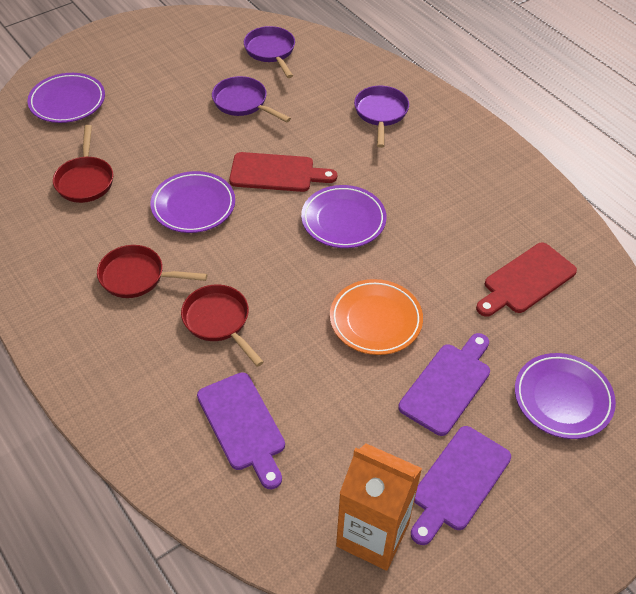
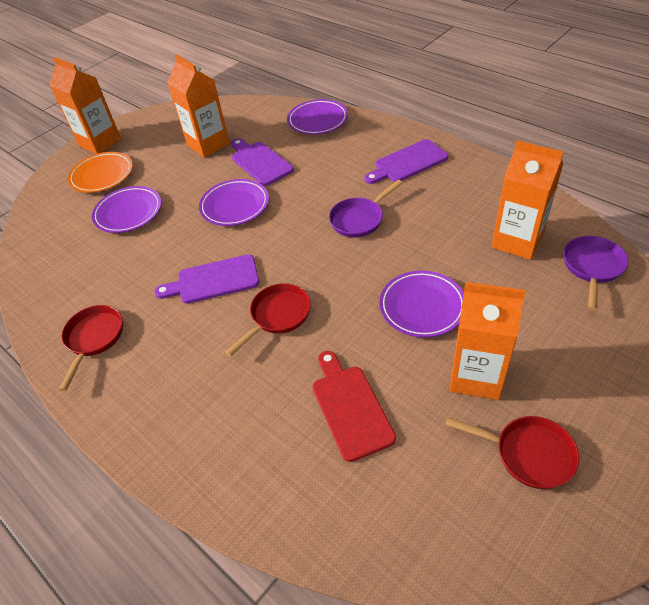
orange carton: [336,443,422,571] = 1 -> [49,57,121,154] [167,54,230,158] [449,282,526,400] [491,140,564,260] = 4
purple pan: [212,76,291,122] [244,26,295,78] [354,86,409,148] = 3 -> [329,180,403,238] [564,236,628,311] = 2
red cutting board: [229,152,337,192] [476,243,577,317] = 2 -> [313,351,396,462] = 1

